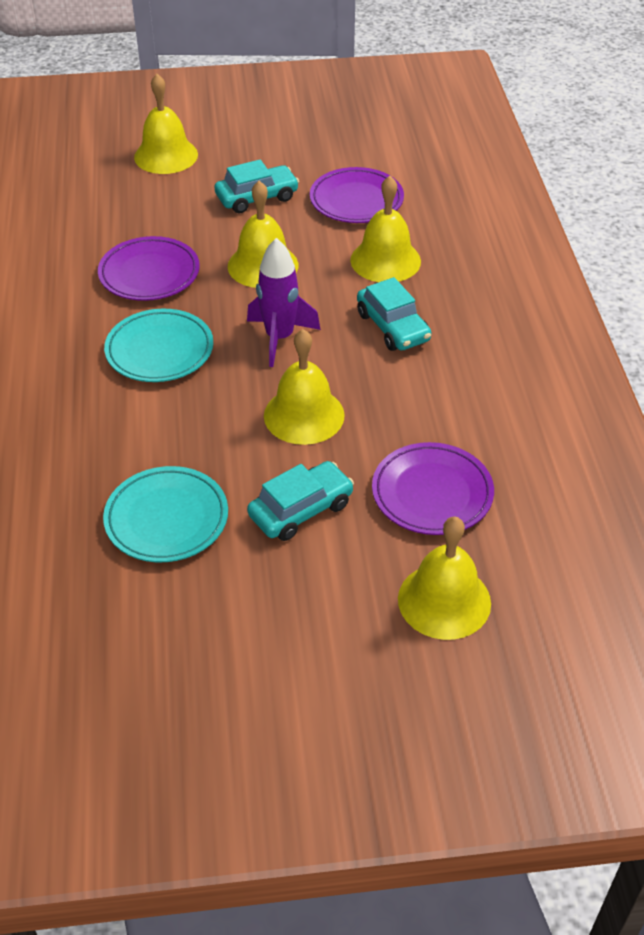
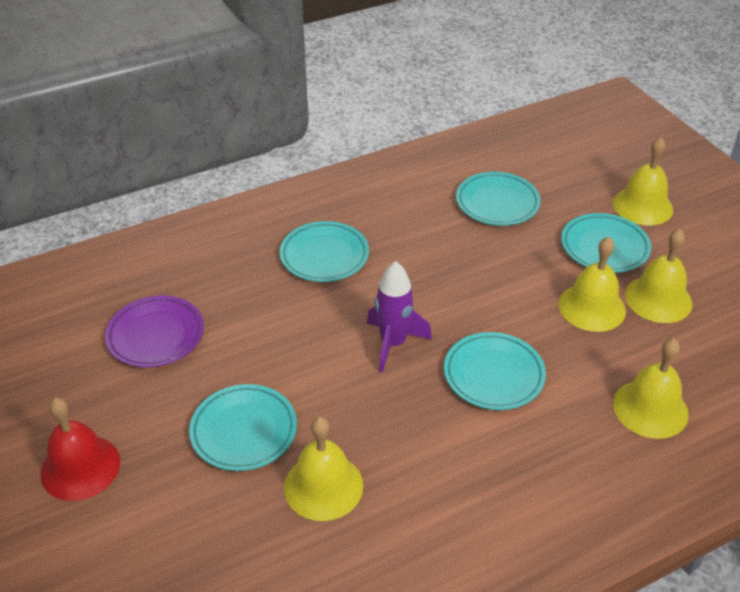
purple plate: [98,236,200,301] [310,167,404,223] [372,442,494,535] = 3 -> [105,296,204,368] = 1
red bell: none = 0 -> [40,398,120,501] = 1
turquoise car: [214,160,299,213] [247,461,354,541] [357,277,432,351] = 3 -> none = 0
turquoise plate: [103,466,228,562] [104,309,213,382] = 2 -> [189,384,297,471] [280,221,369,282] [444,332,546,410] [456,172,541,226] [561,213,651,273] = 5

